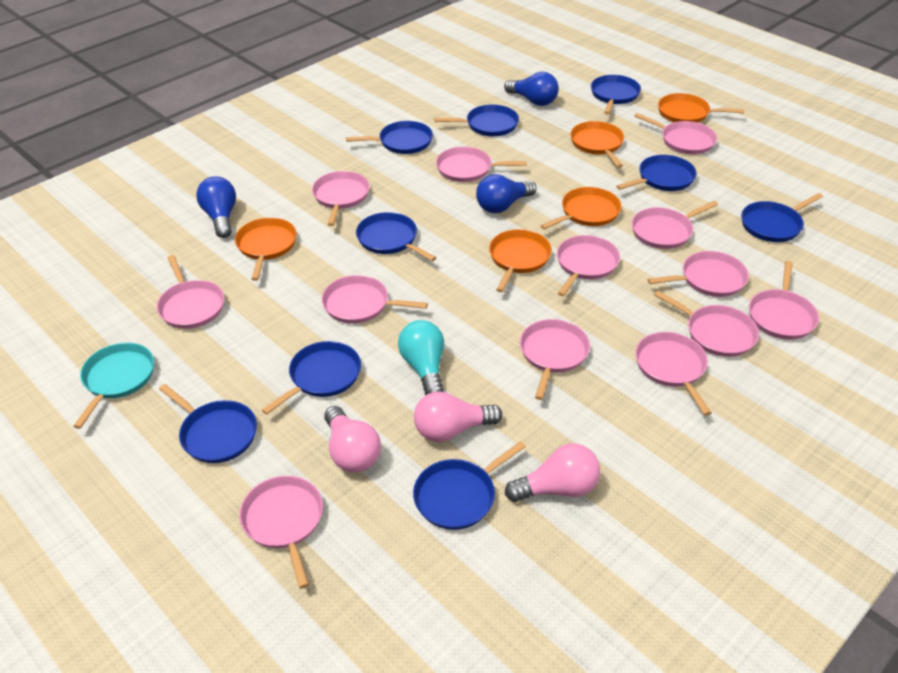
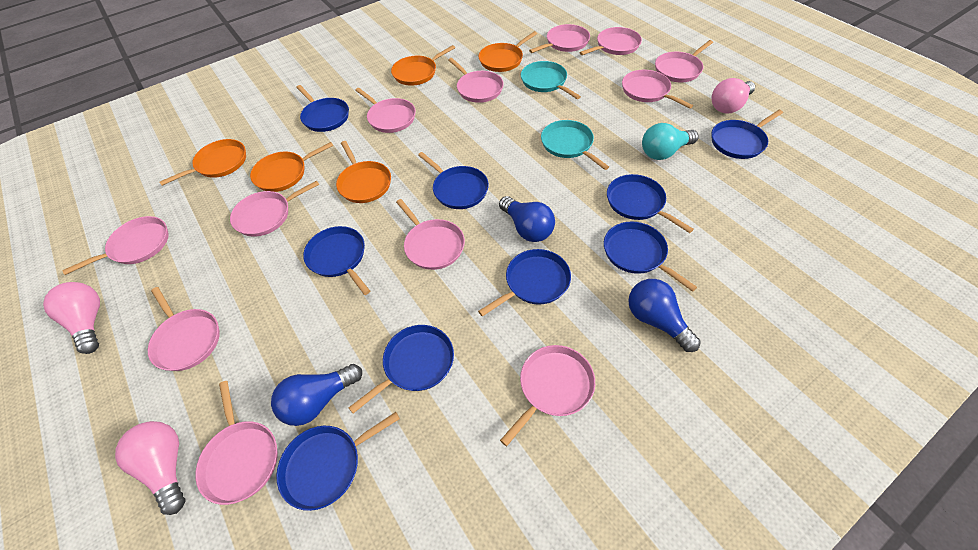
pink pan: [157,255,224,329] [239,476,323,589] [312,171,370,226] [322,275,428,324] [436,147,527,182] [520,319,590,400] [557,235,620,297] [632,201,718,249] [634,113,717,154] [635,332,711,416] [647,251,749,297] [654,291,759,357] [749,261,819,340] = 13 -> [62,216,169,275] [148,287,220,371] [195,381,278,505] [230,181,319,237] [355,88,416,133] [396,199,465,270] [448,58,504,103] [500,345,595,446] [529,24,590,53] [580,27,642,55] [622,70,693,109] [655,40,713,82] = 12
turquoise pan: [73,342,154,429] = 1 -> [521,61,581,99] [541,120,609,170] = 2

